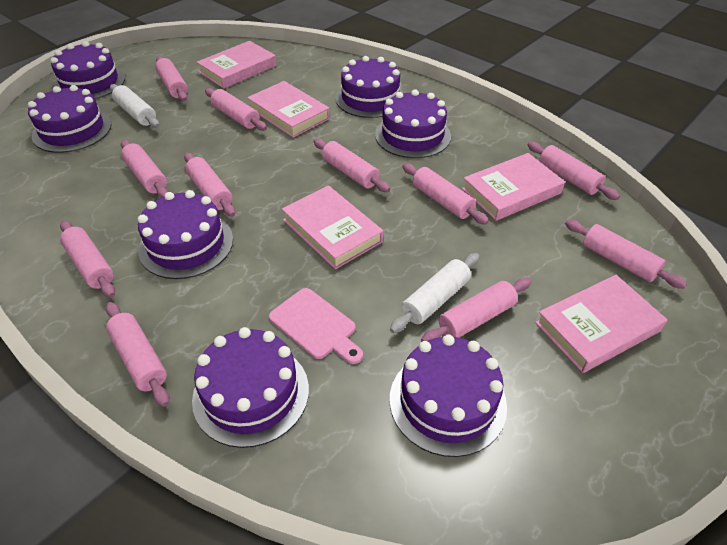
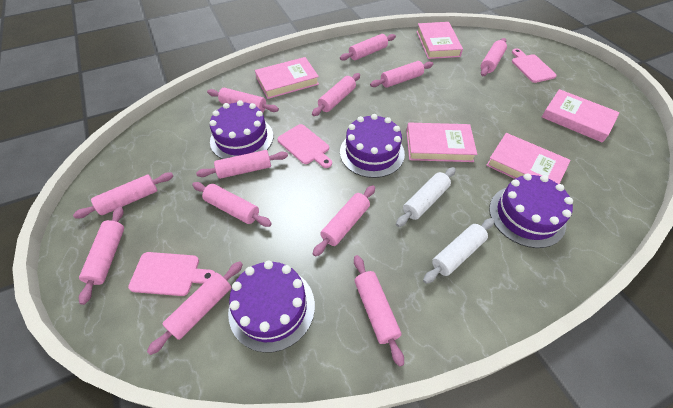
pink cutting board: [269,288,363,364] = 1 -> [128,252,215,296] [277,124,332,168] [512,48,557,83] = 3
pink rolling pin: [60,220,115,298] [106,302,169,407] [121,140,168,198] [155,56,188,101] [184,153,235,217] [205,88,267,131] [314,139,390,192] [402,163,489,225] [421,278,531,342] [528,142,620,200] [565,220,687,289] = 11 -> [73,172,173,218] [79,207,124,305] [147,261,243,355] [192,182,272,227] [196,150,288,179] [207,88,279,113] [312,73,360,116] [313,185,375,257] [340,34,396,61] [354,255,404,367] [370,61,433,88] [481,38,507,76] = 12
purple cake: [28,85,112,153] [50,41,125,99] [138,190,233,279] [192,327,309,448] [335,56,404,118] [375,90,451,158] [390,334,507,457] = 7 -> [209,100,273,159] [228,260,315,353] [340,114,405,178] [489,174,573,248] = 4

